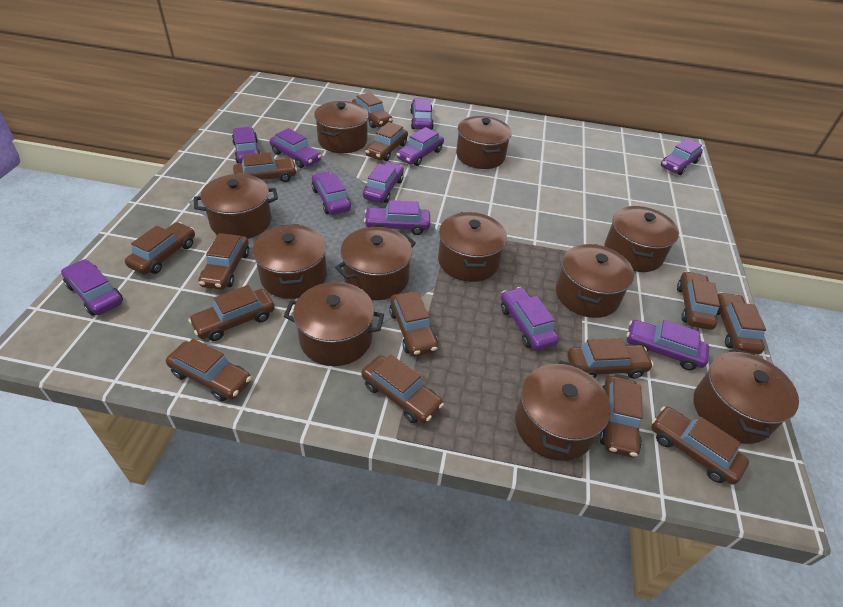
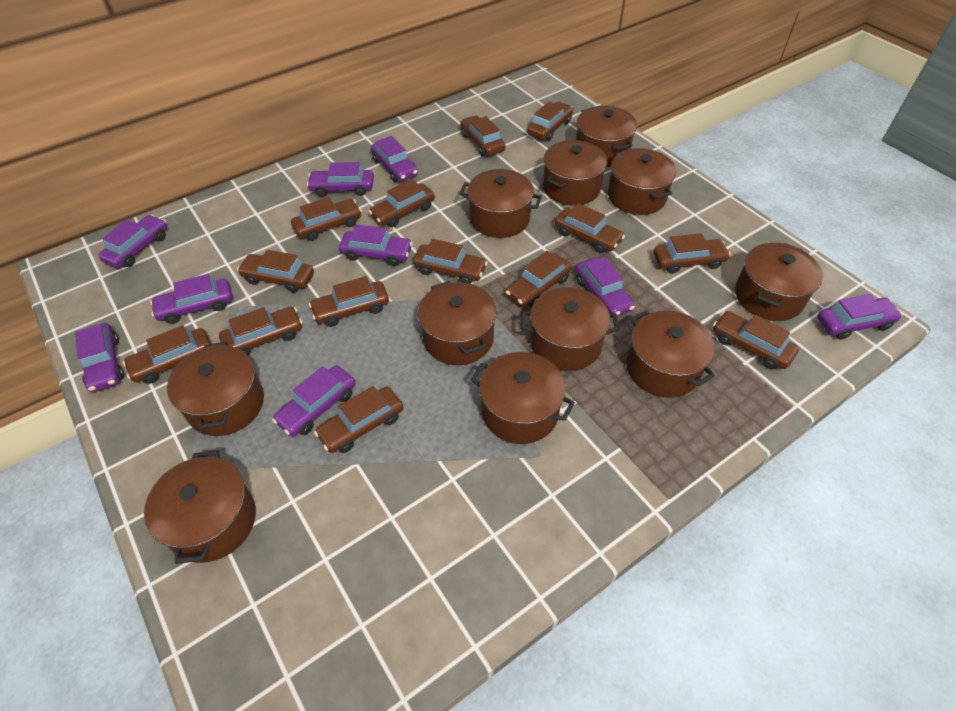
purple car: [61,259,123,315] [232,127,261,163] [270,128,322,168] [312,171,351,215] [363,162,404,203] [364,200,430,235] [397,127,444,166] [410,98,434,130] [501,287,559,351] [627,320,709,370] [661,138,703,175] = 11 -> [75,323,124,392] [98,215,167,268] [150,274,232,324] [272,366,355,437] [307,162,374,197] [339,224,413,266] [371,136,418,182] [575,257,635,318] [817,294,902,340] = 9

